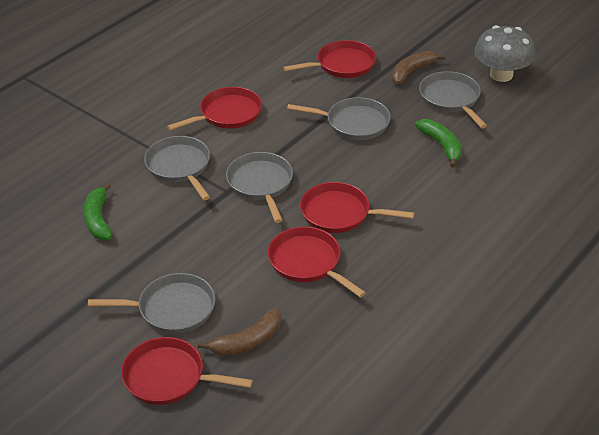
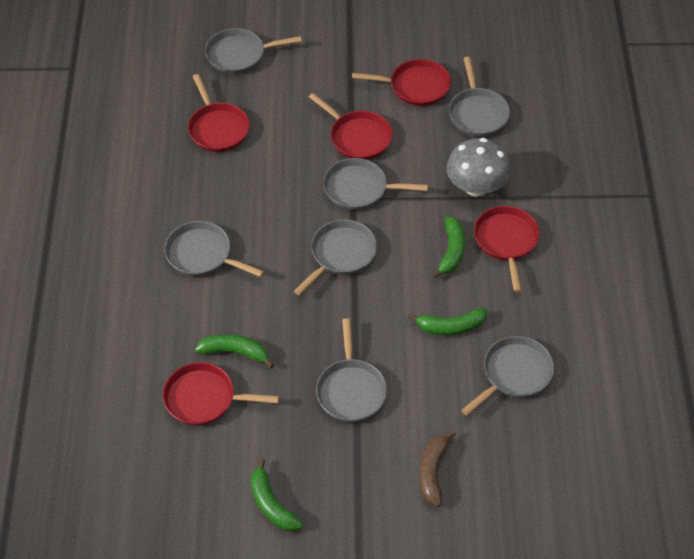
brown banana: [198,308,281,356] [392,51,445,84] = 2 -> [419,430,456,507] = 1
green banana: [84,182,112,240] [415,119,462,167] = 2 -> [195,334,274,368] [251,458,303,532] [408,308,487,335] [432,217,465,279] = 4
grey pan: [88,273,215,334] [144,136,210,200] [226,152,293,223] [287,97,391,140] [419,71,487,128] = 5 -> [164,221,264,277] [205,28,302,74] [294,220,377,295] [316,318,387,422] [323,158,428,210] [449,57,510,137] [462,336,554,415] = 7

